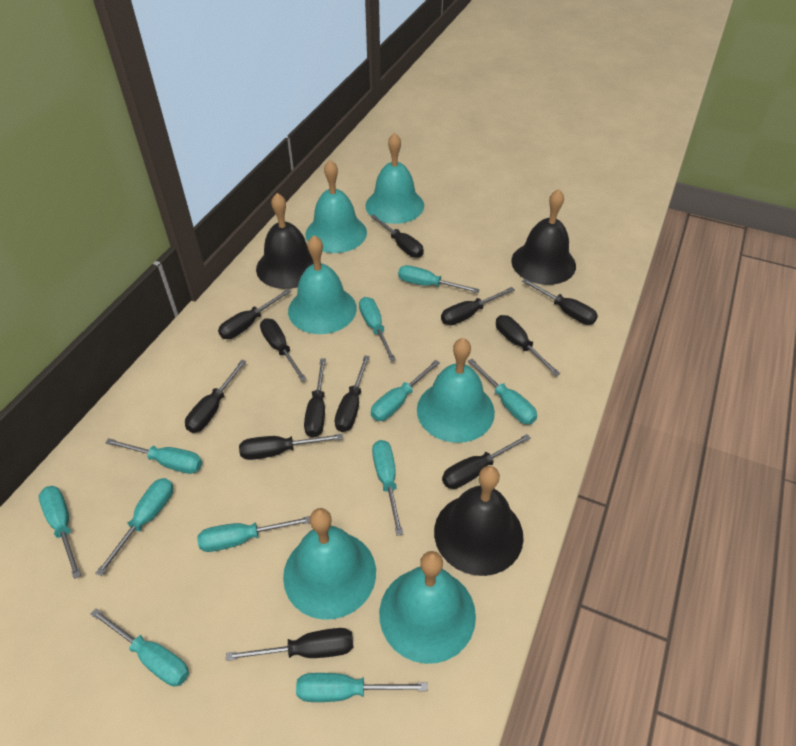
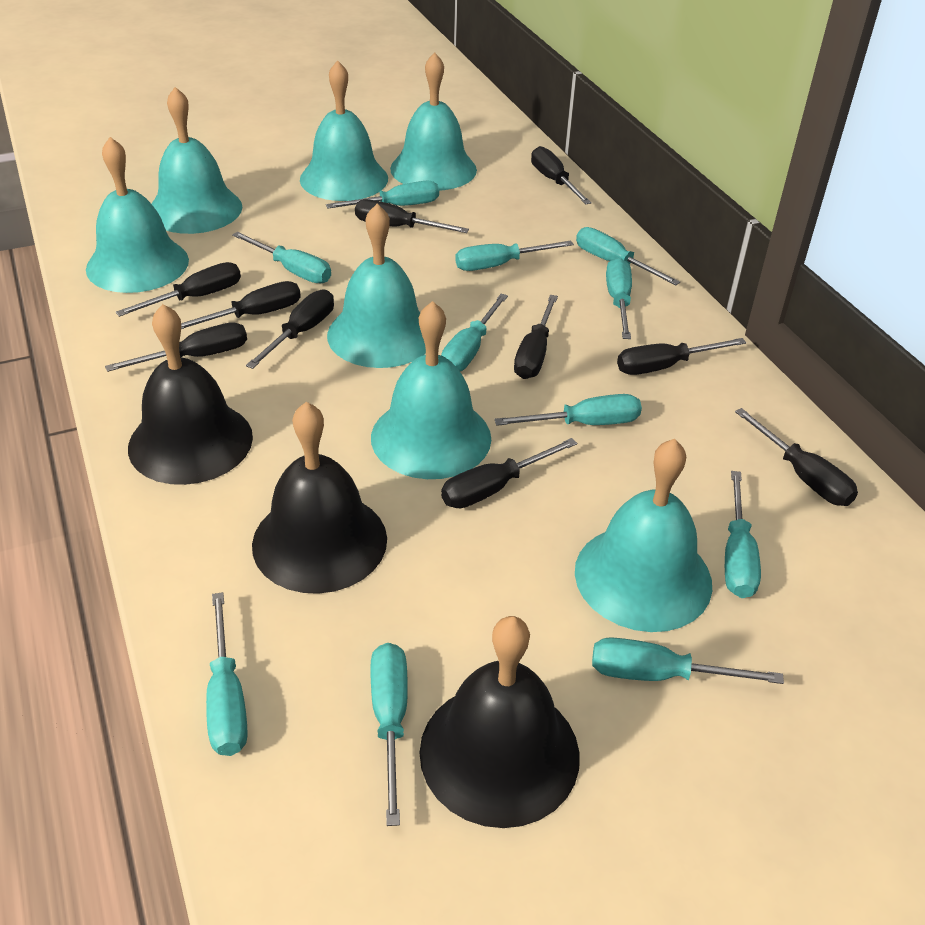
black screwdriver: [185,360,247,433] [218,289,291,339] [226,628,353,661] [239,434,343,460] [260,318,306,382] [304,358,326,438] [334,355,370,432] [370,214,424,258] [441,287,515,325] [442,434,531,489] [496,315,561,376] [522,279,598,325] = 12 -> [105,322,247,372] [116,262,241,317] [181,281,301,329] [246,289,334,369] [355,199,469,233] [441,438,577,508] [514,295,558,379] [531,146,592,205] [617,338,746,375] [735,408,858,506] = 10
turquoise bell: [283,508,376,619] [288,235,357,334] [305,160,367,253] [365,133,424,224] [379,551,476,664] [417,338,495,443] = 6 -> [86,137,189,293] [152,87,242,234] [300,60,388,201] [327,204,426,368] [371,301,491,479] [390,52,477,190] [575,439,712,632] = 7

